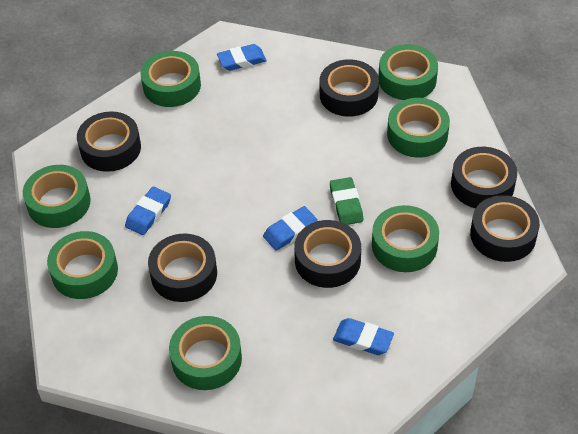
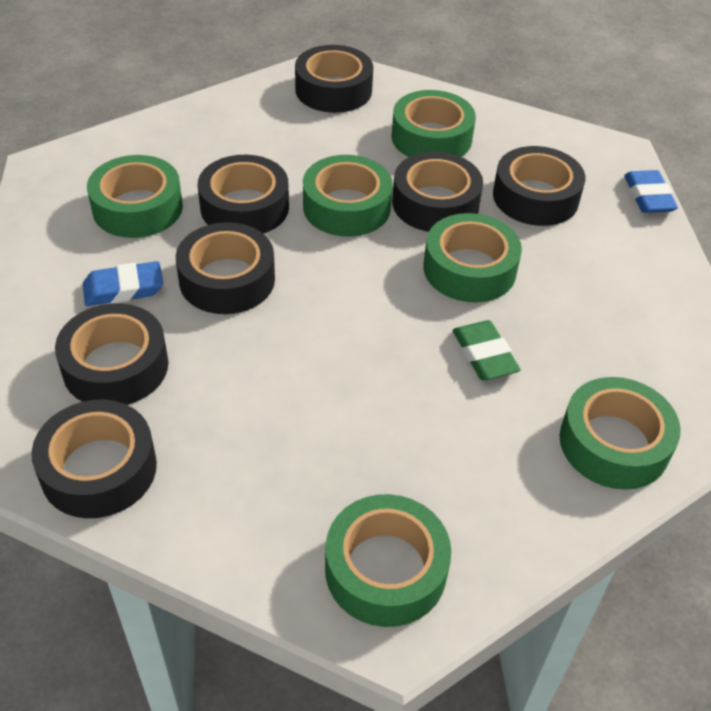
black tape: [77,111,141,172] [148,234,217,302] [294,220,361,288] [320,59,379,117] [451,147,517,209] [470,195,540,262] = 6 -> [31,399,157,518] [55,303,168,405] [176,222,275,314] [198,155,289,234] [295,45,373,113] [392,152,483,232] [493,146,586,226] = 7
blue eraser: [125,187,171,235] [217,44,267,71] [263,206,318,251] [333,318,394,355] = 4 -> [83,261,163,306] [624,170,678,213] = 2
green tape: [23,165,91,228] [47,231,118,299] [140,51,201,107] [169,316,242,390] [372,205,439,272] [378,44,438,100] [387,98,450,158] = 7 -> [87,155,183,238] [303,155,393,237] [325,494,451,627] [391,90,476,157] [423,213,522,303] [560,377,681,490] = 6

